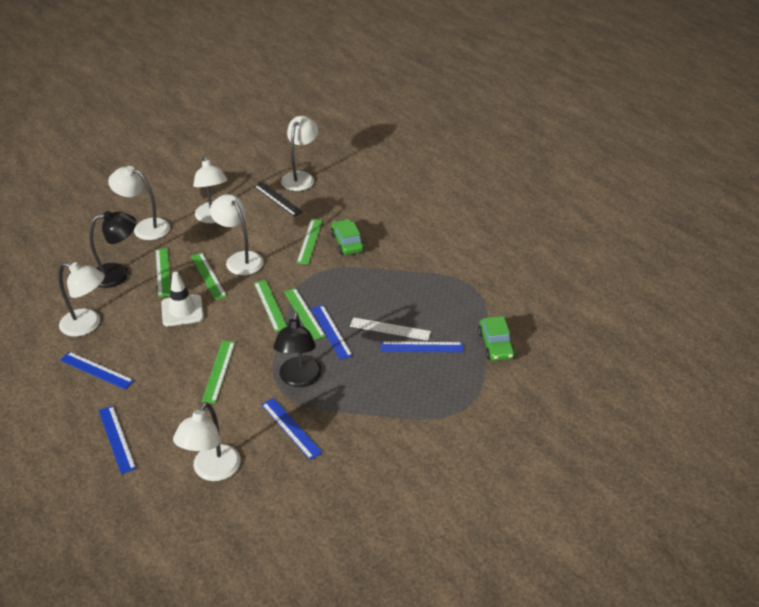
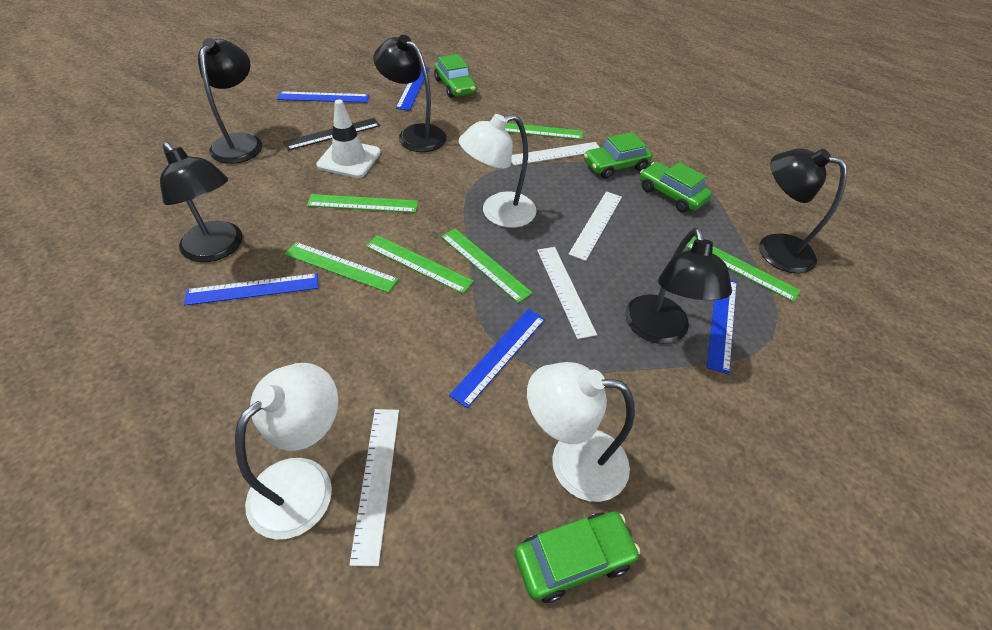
black lamp: [89,211,136,288] [273,312,322,387] = 2 -> [160,142,243,262] [198,38,262,164] [373,35,447,152] [625,228,732,344] [759,149,847,274] = 5
green car: [331,219,364,255] [478,316,515,361] = 2 -> [434,54,477,98] [515,511,640,603] [584,132,652,178] [640,162,712,213] = 4
white lamp: [59,262,105,337] [108,166,170,240] [173,402,241,481] [193,156,227,223] [210,194,264,275] [281,116,318,191] = 6 -> [235,363,339,540] [459,114,536,228] [527,362,635,502] = 3
white ruler: [350,317,431,340] = 1 -> [349,409,399,566] [511,142,600,165] [537,247,597,339] [568,191,622,261] = 4

